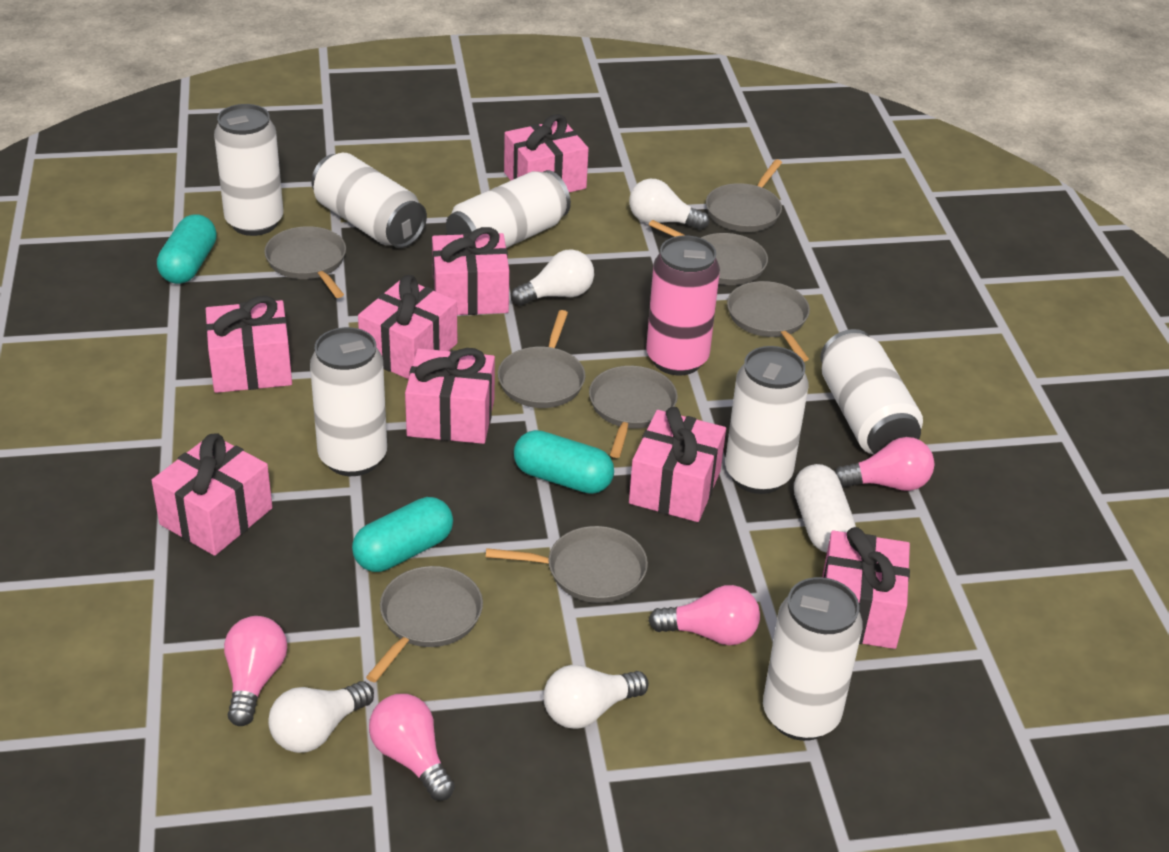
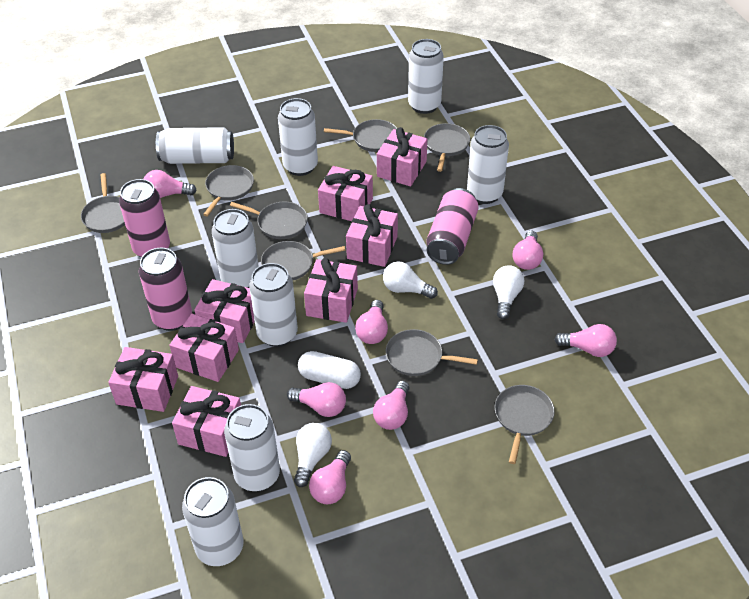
pink can: [646,235,720,375] = 1 -> [119,179,170,257] [139,248,192,331] [426,188,479,265] = 3
pink light bulb: [224,616,287,726] [369,694,455,801] [649,585,760,645] [835,437,934,491] = 4 -> [144,170,197,198] [287,382,346,417] [309,450,351,504] [355,300,388,344] [373,381,410,430] [513,231,543,270] [554,324,617,357] = 7
turquoise capsule: [157,214,217,284] [352,497,453,572] [514,430,614,494] = 3 -> none = 0
white can: [214,104,283,236] [310,327,387,476] [311,153,427,248] [446,170,571,248] [725,346,808,494] [763,577,863,741] [820,329,923,454] = 7 -> [156,127,234,164] [182,477,244,566] [212,209,259,288] [224,404,280,492] [249,263,298,347] [278,98,318,176] [408,39,444,114] [467,125,509,204] = 8
white light bulb: [268,681,374,753] [511,249,594,306] [543,665,649,729] [629,179,709,230] = 4 -> [294,423,332,487] [383,262,438,299] [493,265,524,319] = 3

